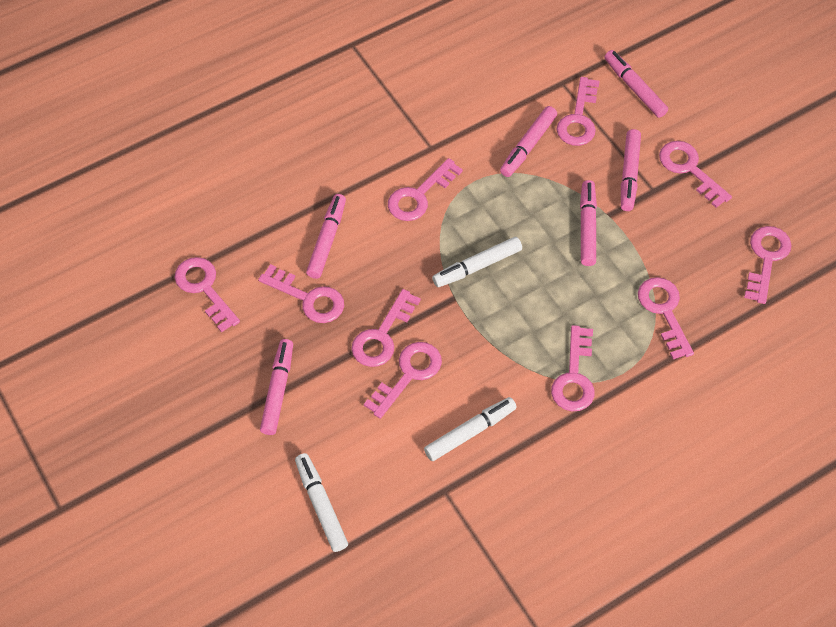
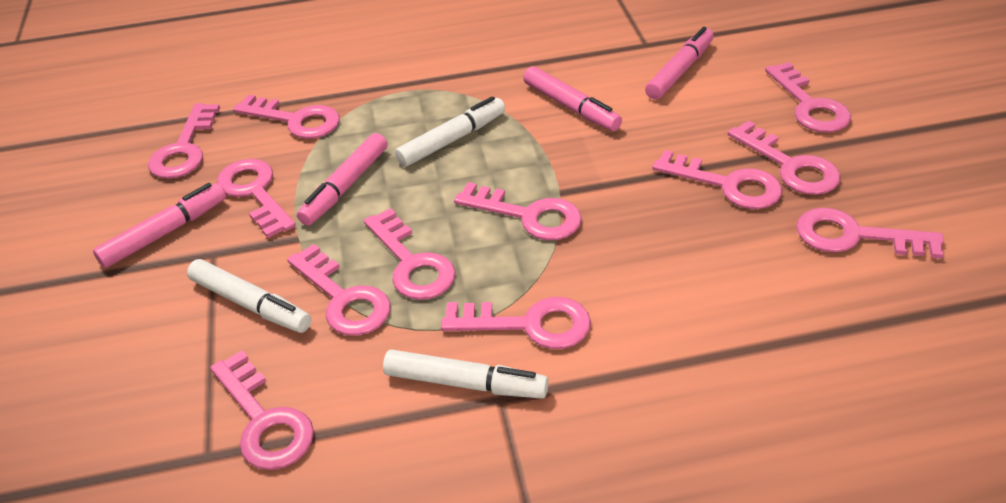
pink key: [175,257,240,332] [258,264,344,323] [351,289,421,367] [364,342,442,419] [388,158,463,221] [551,325,595,411] [557,77,600,146] [638,277,694,359] [659,141,732,208] [744,226,791,304] = 10 -> [148,103,220,179] [210,350,314,470] [217,159,296,238] [233,94,340,139] [287,244,391,336] [364,208,456,300] [441,297,591,349] [454,182,582,240] [652,150,782,209] [728,120,841,195] [765,62,851,133] [796,208,944,259] = 12
pink marker: [260,339,293,435] [306,194,346,279] [500,106,557,177] [580,180,597,266] [604,50,668,118] [621,129,641,211] = 6 -> [93,183,226,268] [297,133,387,226] [523,66,622,131] [645,27,714,100] = 4

